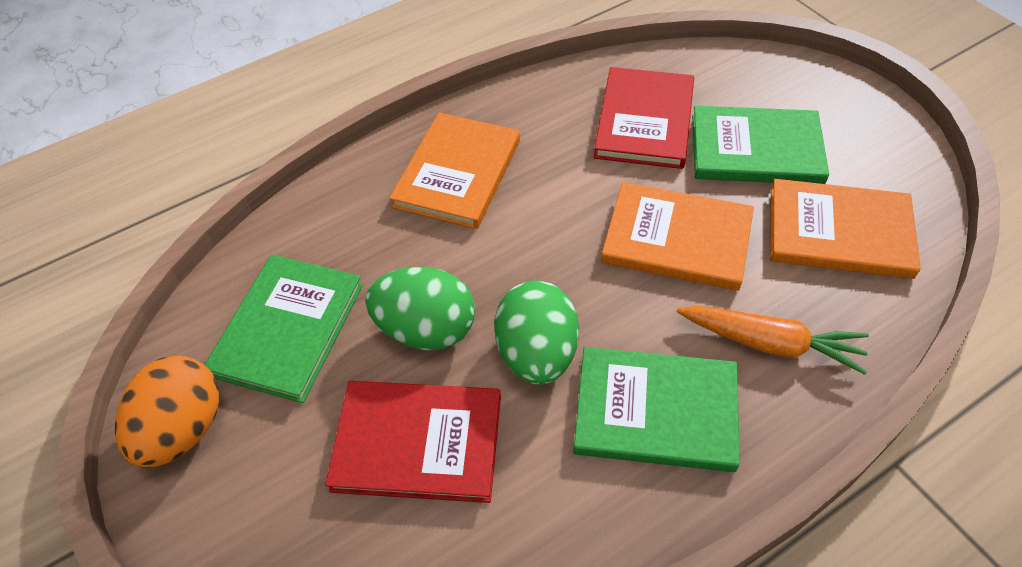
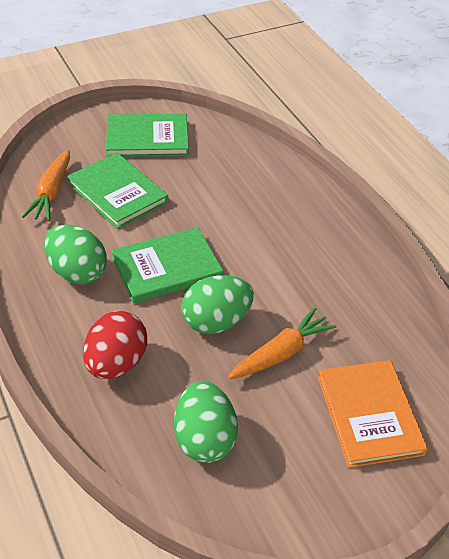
green egg: [365,267,475,350] [494,280,579,385] = 2 -> [44,224,107,284] [174,381,238,463] [181,275,254,334] = 3
orange book: [389,113,520,229] [601,182,754,291] [770,179,921,279] = 3 -> [318,360,428,468] = 1
orange carrot: [677,306,869,375] = 1 -> [22,149,70,221] [228,308,336,379] = 2
orange egg: [115,355,219,468] = 1 -> none = 0
red book: [325,381,501,503] [594,67,694,169] = 2 -> none = 0
red egg: none = 0 -> [83,311,147,379] = 1

